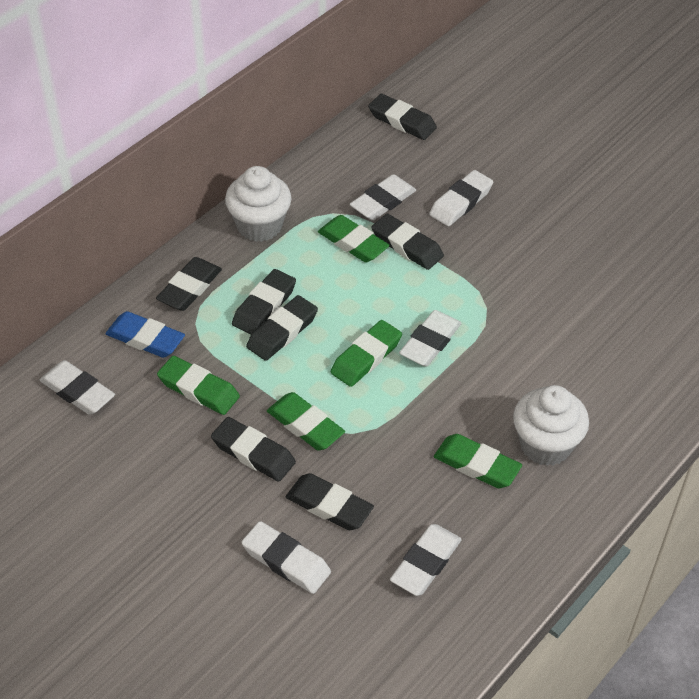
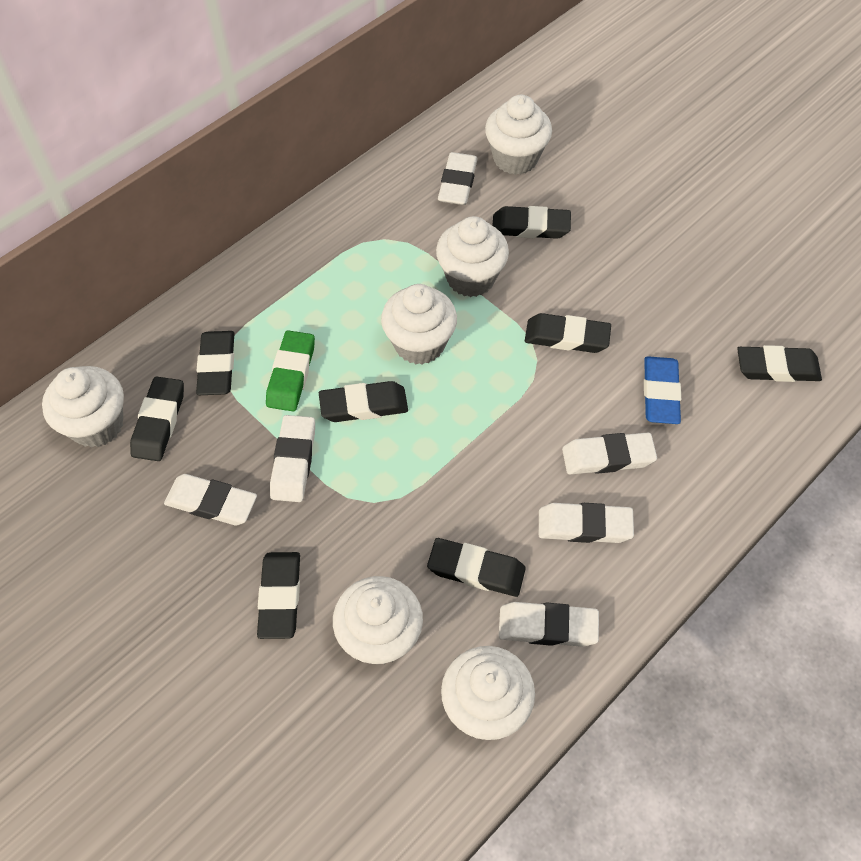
black eraser: [156,257,222,311] [211,417,296,482] [232,269,296,335] [246,295,318,361] [286,473,374,530] [368,94,437,140] [371,214,444,270] = 7 -> [130,376,184,461] [196,331,235,395] [257,552,300,639] [319,381,408,422] [427,538,526,597] [493,206,571,239] [525,313,611,353] [737,345,822,382] = 8
green eraser: [157,356,240,415] [267,392,345,450] [318,215,390,262] [331,320,402,387] [434,434,522,488] = 5 -> [266,330,315,411] = 1
white cupcake: [225,166,292,242] [513,385,589,466] = 2 -> [42,366,124,448] [333,576,423,665] [381,284,457,365] [436,216,509,297] [441,646,535,740] [485,95,552,175] = 6

